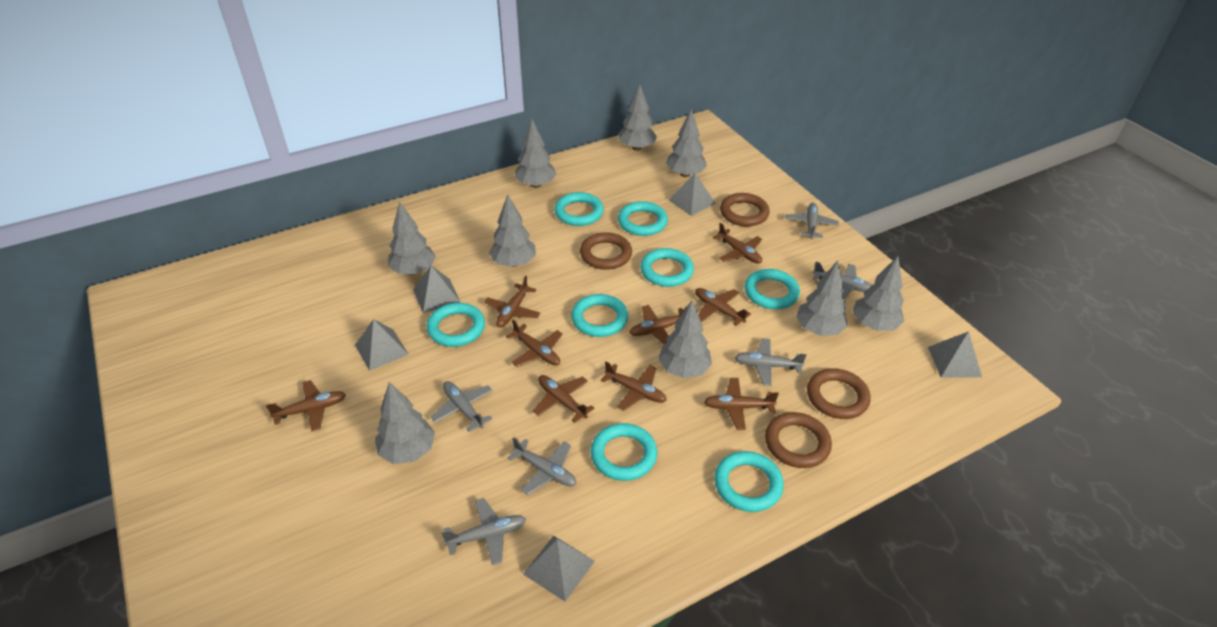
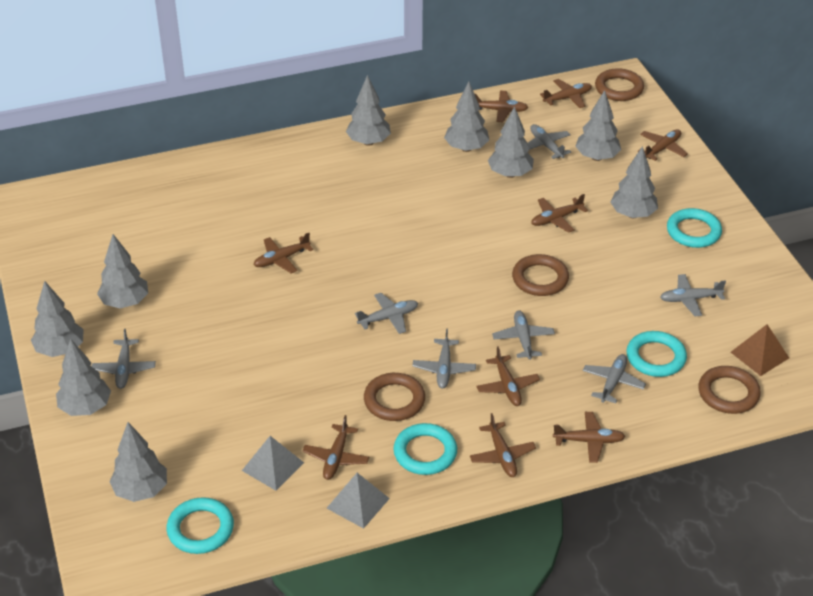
brown pyramid: none = 0 -> [731,324,789,376] = 1
grey plane: [431,381,493,432] [442,498,526,566] [508,437,576,495] [734,338,807,386] [786,203,839,239] [813,262,872,298] = 6 -> [92,329,156,389] [355,293,418,334] [412,329,476,389] [492,311,555,360] [527,124,571,159] [583,354,646,403] [660,274,726,316] = 7
grey pyramid: [355,319,409,371] [413,265,461,313] [523,536,595,601] [669,173,716,216] [928,331,982,378] = 5 -> [242,436,304,491] [327,473,390,529] = 2
turquoise ring: [426,303,485,347] [554,192,604,226] [571,294,628,337] [590,423,657,481] [618,201,668,236] [640,248,694,287] [714,451,784,512] [745,269,800,309] = 8 -> [166,497,234,554] [393,423,457,475] [626,331,687,377] [667,208,722,248] = 4

